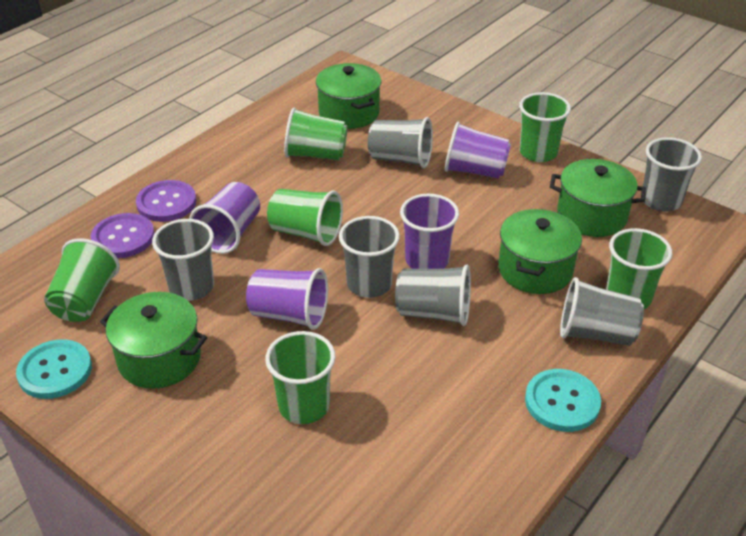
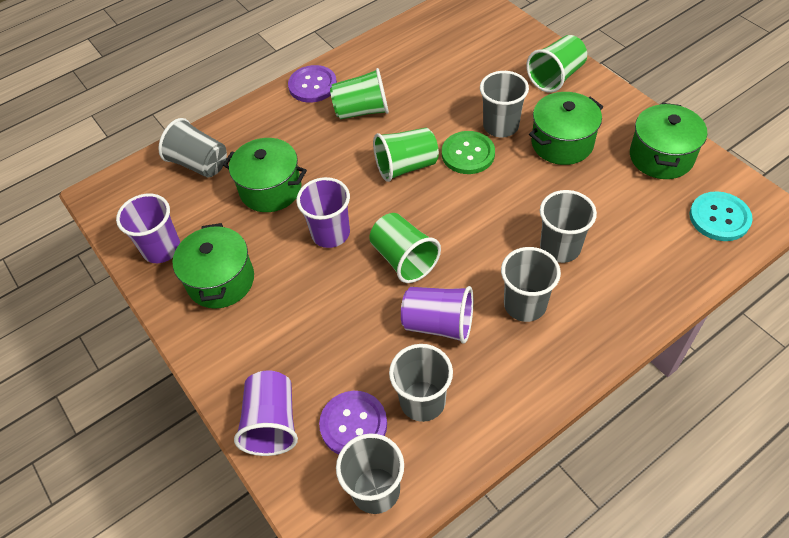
green button: none = 0 -> [442,131,495,174] = 1
green cup: [44,238,120,322] [265,331,336,424] [267,189,343,246] [284,107,348,160] [519,92,571,162] [606,228,673,309] = 6 -> [330,68,389,119] [369,213,441,283] [373,128,439,182] [526,35,587,93] = 4
turquoise button: [16,339,92,399] [525,369,601,432] = 2 -> [690,191,753,241] = 1

